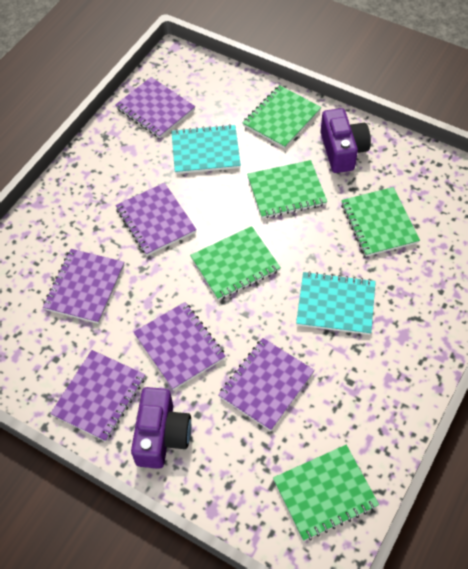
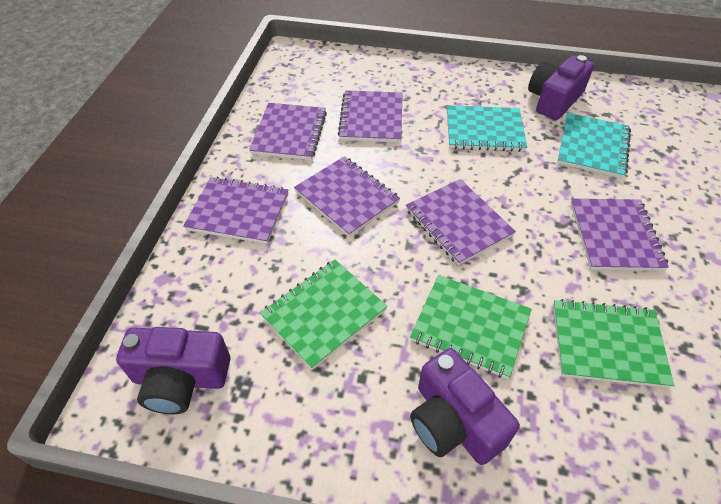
green notebook: [190,226,281,300] [243,85,321,149] [247,160,327,219] [273,445,379,541] [341,187,420,257] = 5 -> [260,259,388,370] [410,275,532,379] [553,299,674,388] = 3
purple camera: [131,387,192,469] [320,108,371,173] = 2 -> [116,327,231,414] [410,348,520,465] [528,55,594,120] = 3

